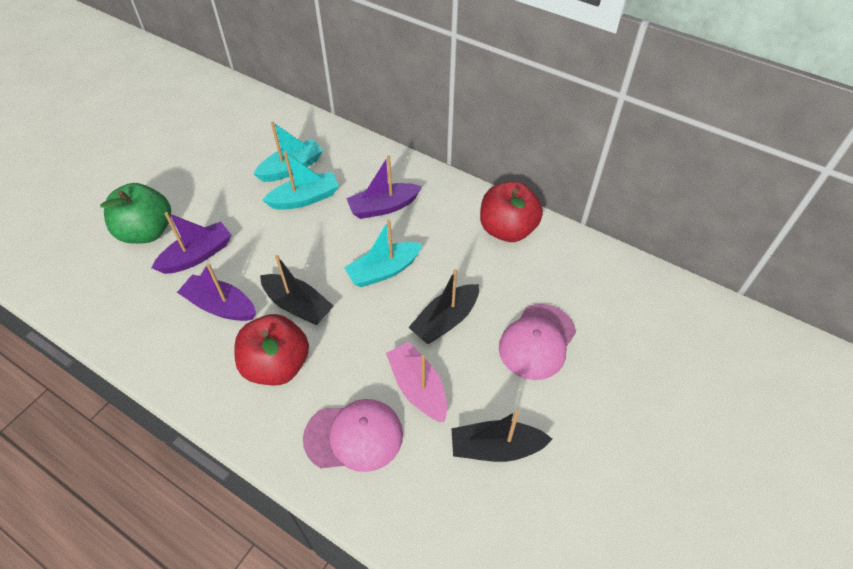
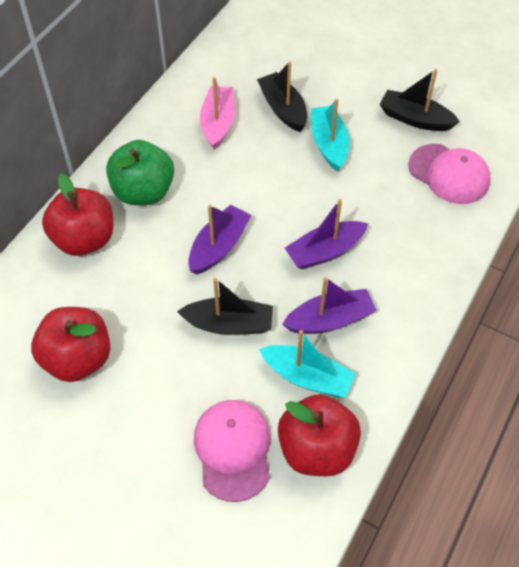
red apple: [234,314,309,385] [480,181,543,242] = 2 -> [31,307,111,382] [42,173,114,256] [278,394,361,476] = 3
turquoise boat: [253,121,323,182] [262,151,339,210] [344,219,423,287] = 3 -> [259,330,356,398] [311,99,350,171] = 2

